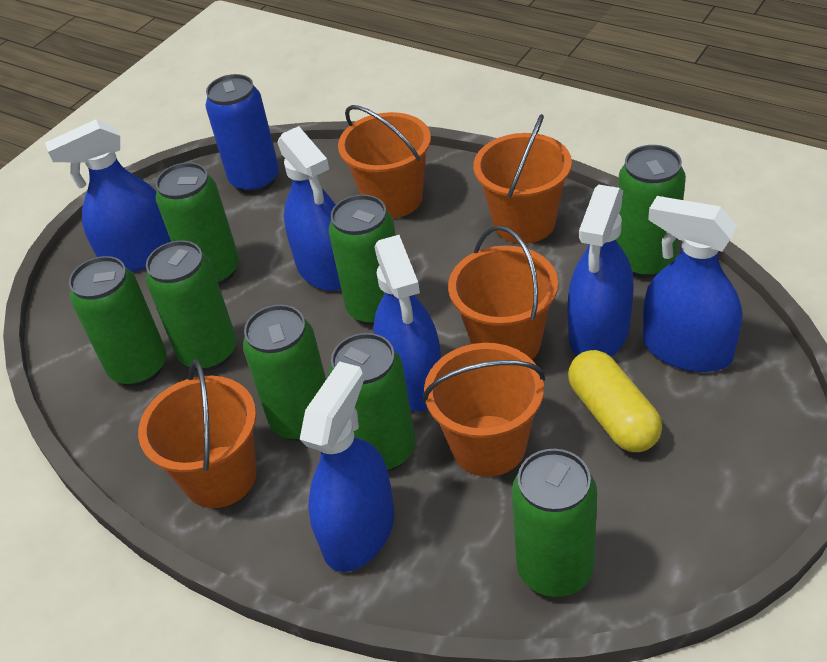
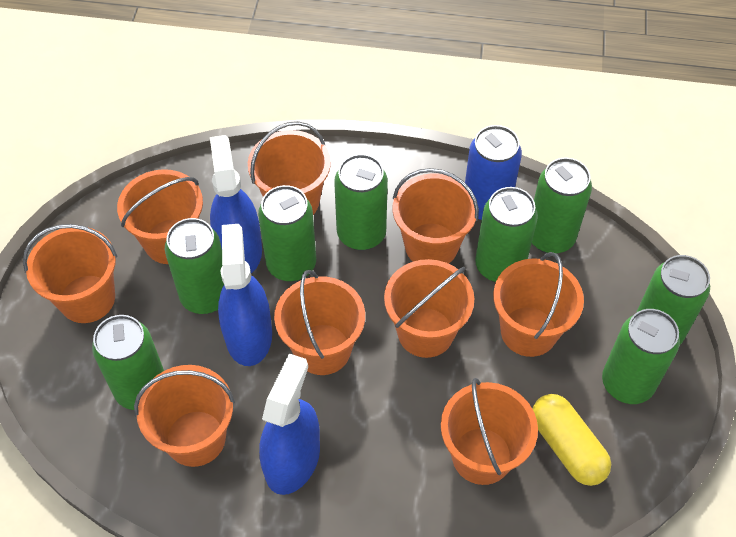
blue spray bottle: [45,119,171,272] [277,126,341,291] [300,361,394,572] [373,235,441,412] [568,185,633,357] [643,196,742,372] = 6 -> [210,135,262,273] [218,224,272,366] [259,353,320,495] = 3
orange bucket: [138,359,257,508] [338,105,431,218] [422,343,545,477] [448,225,558,359] [473,114,572,244] = 5 -> [23,224,117,323] [117,169,203,264] [134,365,235,467] [248,121,331,215] [274,270,365,375] [384,259,474,358] [392,168,479,264] [441,378,538,485] [493,252,584,357] = 9

